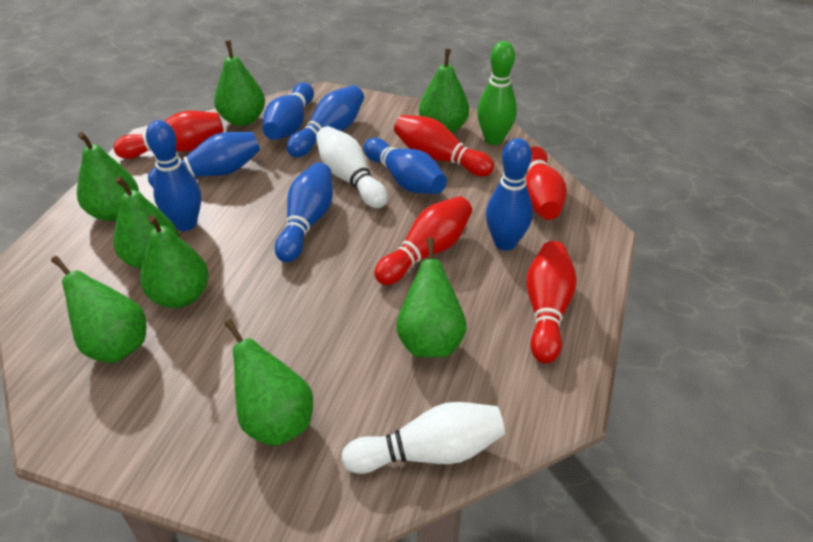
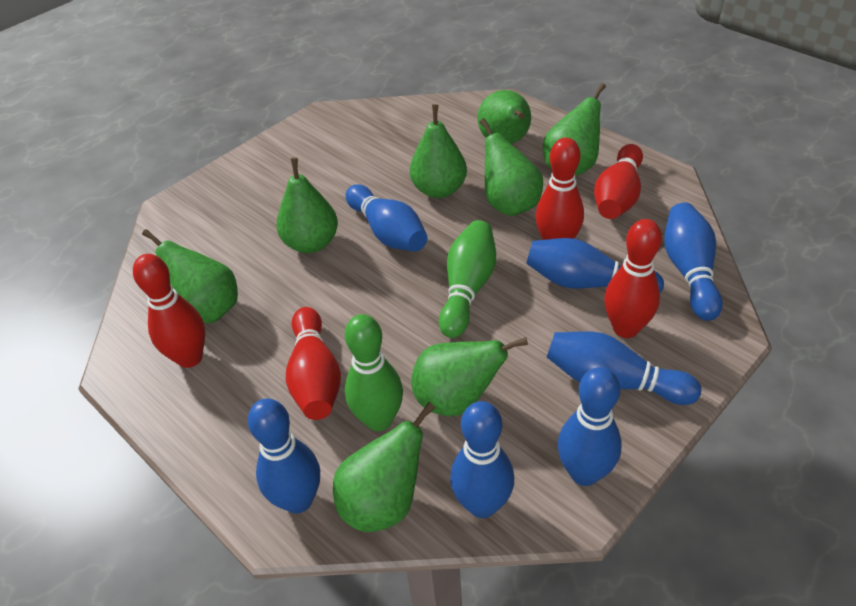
green bowling pin: [477,41,517,145] = 1 -> [345,314,403,431] [439,220,496,338] = 2
white bowling pin: [316,126,388,208] [341,402,505,474] = 2 -> none = 0

